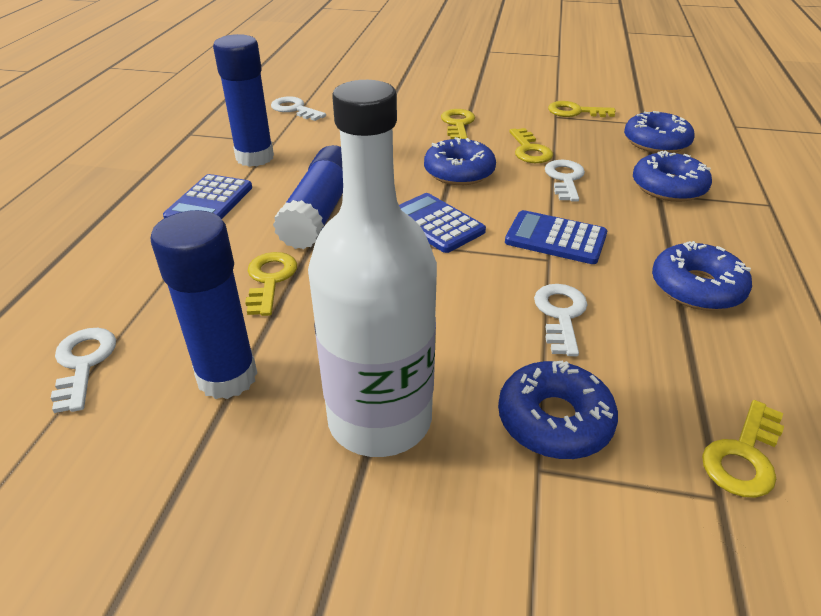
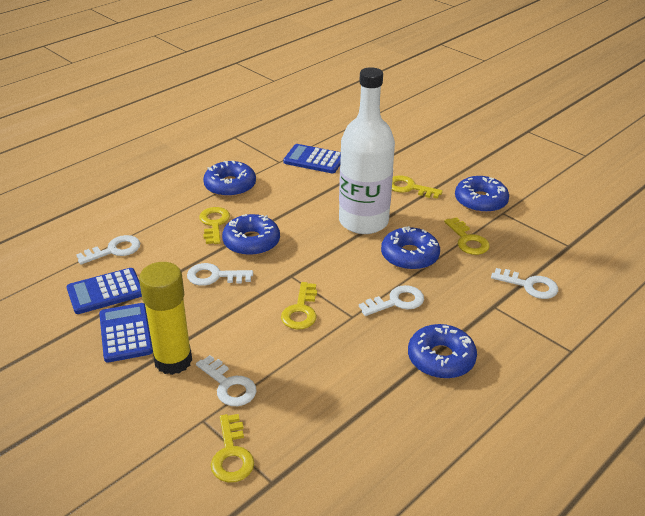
blue glue stick: [151,210,257,399] [213,34,274,167] [273,145,343,249] = 3 -> none = 0
white key: [51,328,116,413] [271,96,326,121] [534,284,588,356] [545,160,585,202] = 4 -> [76,235,140,265] [187,263,253,286] [196,355,257,406] [359,285,424,316] [491,268,558,299] = 5
yellow glue stick: none = 0 -> [139,262,192,375] = 1

